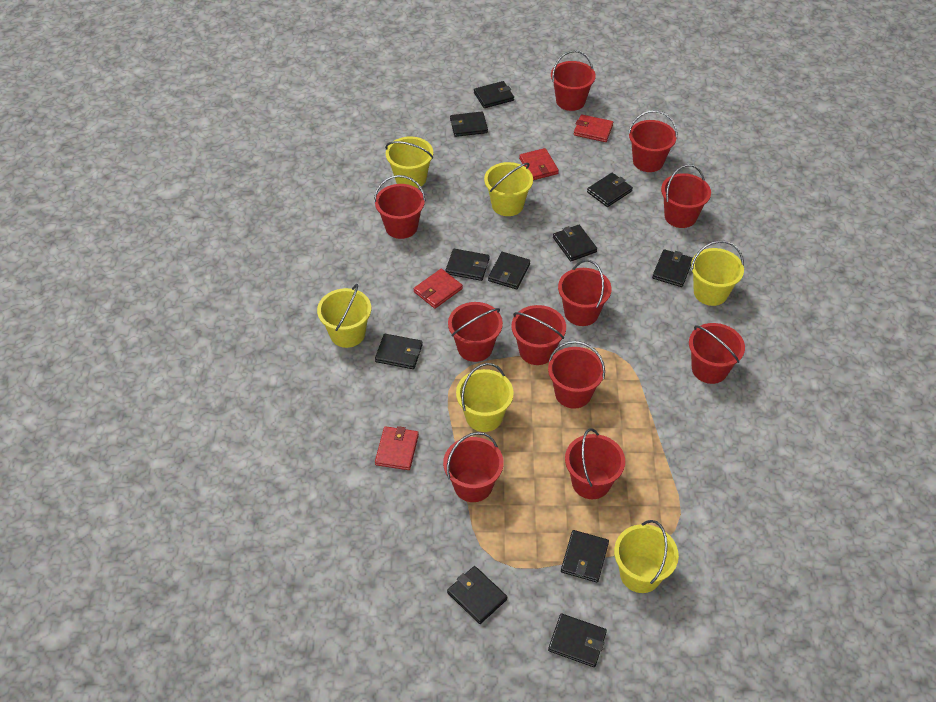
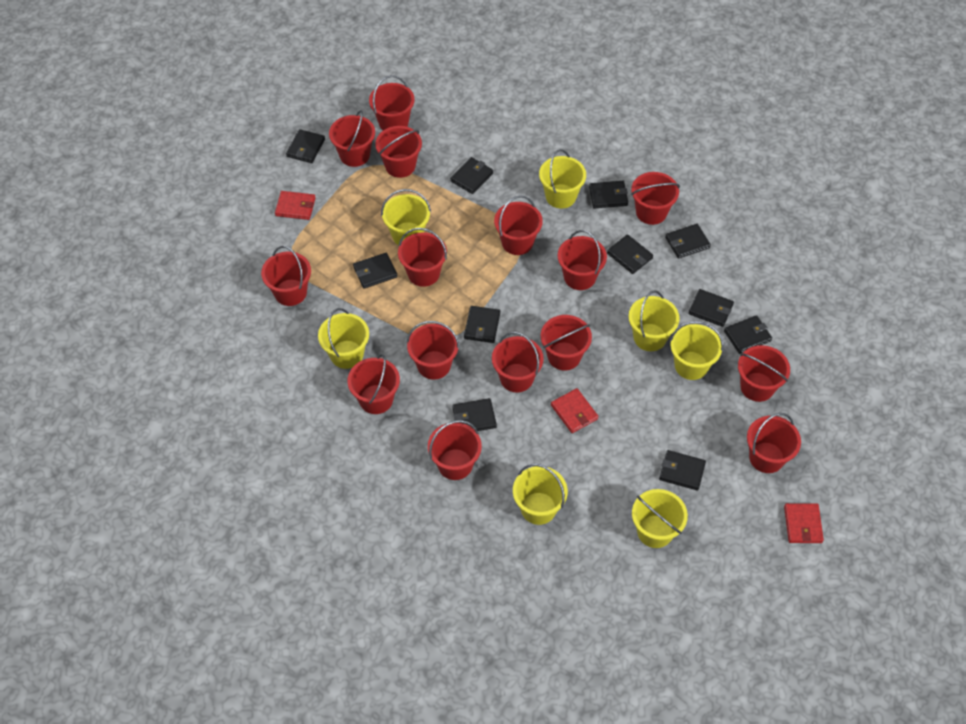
red bucket: [374,175,426,239] [443,432,504,502] [448,302,503,362] [512,305,566,365] [548,341,605,409] [551,50,596,111] [558,260,611,326] [565,428,625,499] [628,110,677,172] [661,164,711,228] [689,323,745,384] = 11 -> [261,246,311,306] [329,110,375,167] [347,354,400,414] [369,75,415,130] [375,126,422,178] [398,228,447,287] [407,321,459,380] [428,420,482,480] [492,332,544,393] [494,195,543,255] [541,315,592,371] [558,230,607,290] [631,172,680,225] [738,345,790,402] [747,413,801,473] = 15
red wallet: [375,426,419,470] [414,269,463,309] [519,148,559,180] [574,114,613,142] = 4 -> [275,191,316,220] [551,388,599,433] [784,503,824,543] = 3
yellow bucket: [317,284,371,348] [385,137,433,188] [456,363,514,432] [484,162,533,216] [614,520,679,593] [691,241,744,306] = 6 -> [318,308,369,369] [381,189,431,245] [513,464,568,525] [539,149,586,209] [628,290,680,351] [632,489,688,548] [670,321,723,380] = 7

